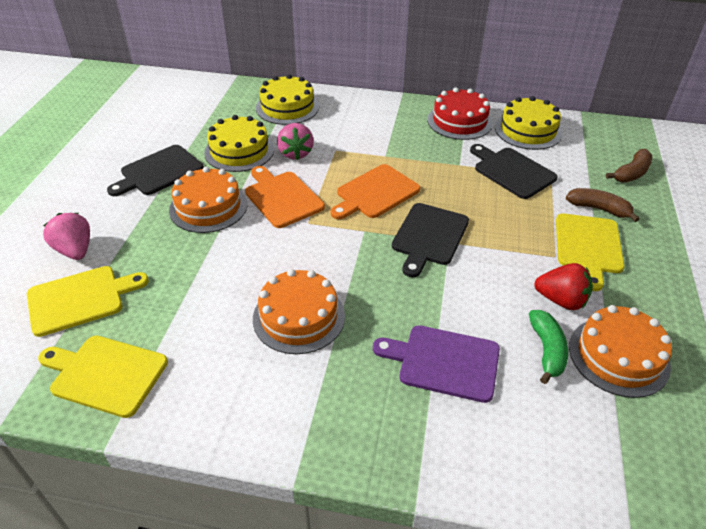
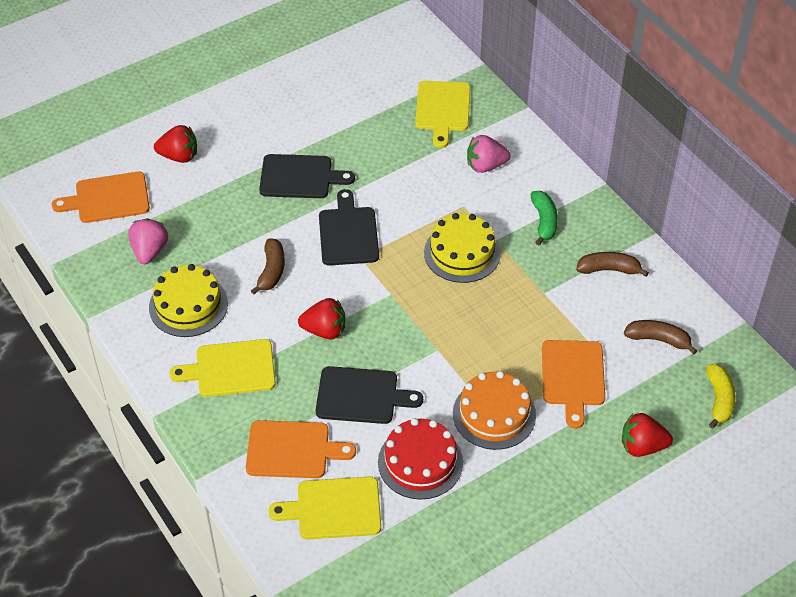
brown banana: [566,188,640,222] [606,149,652,182] = 2 -> [251,238,285,295] [576,252,649,277] [624,320,697,355] = 3
orange cake: [169,167,247,233] [253,269,345,354] [569,305,672,398] = 3 -> [453,371,536,450] = 1
orange cutting board: [245,166,325,228] [330,164,420,219] = 2 -> [52,172,150,223] [246,420,356,478] [542,340,605,429] = 3
purple cutting board: [373,325,500,403] = 1 -> none = 0
red strawberry: [534,263,593,310] = 1 -> [154,125,197,163] [298,298,346,340] [622,413,673,457] = 3
yellow banana: none = 0 -> [706,364,736,429] = 1
yellow cake: [204,115,274,172] [256,74,319,125] [495,96,562,150] = 3 -> [149,264,228,337] [424,213,501,283] = 2

